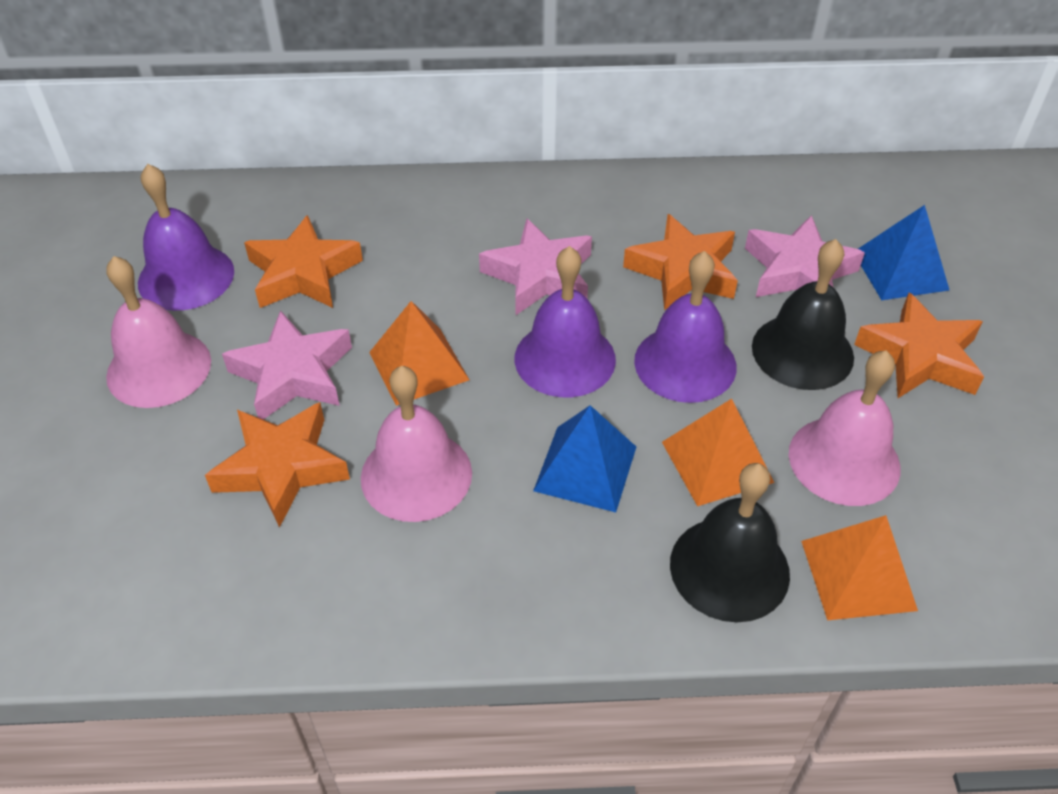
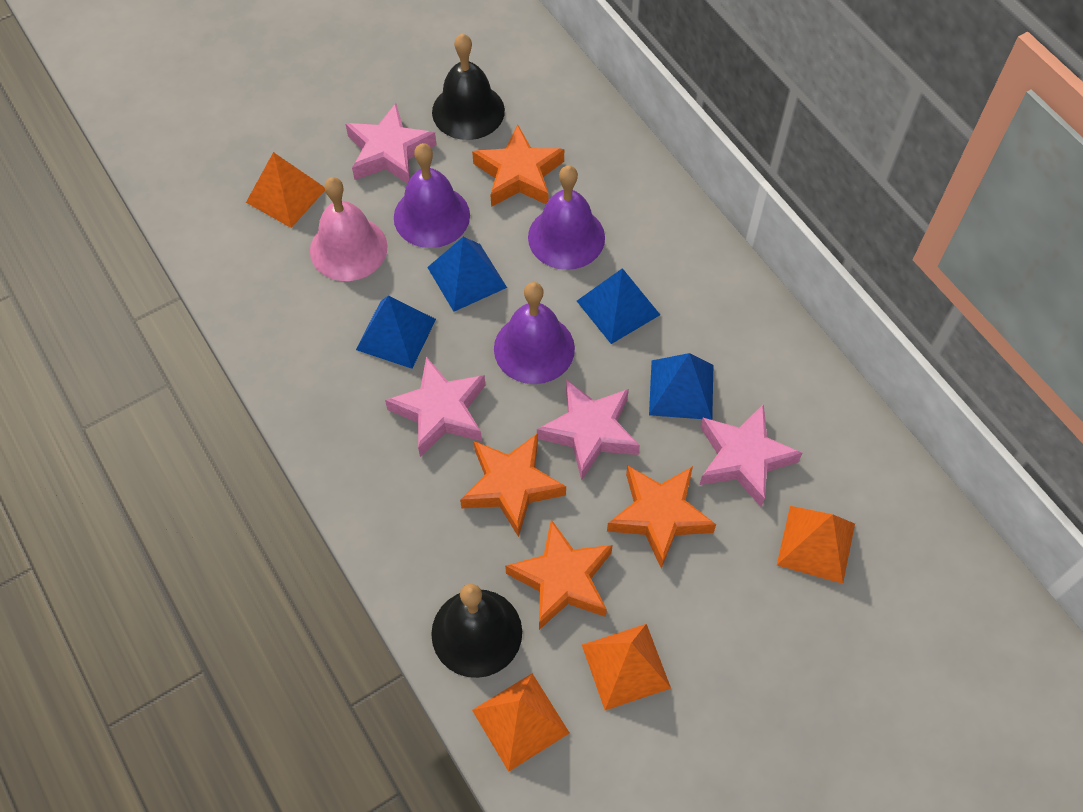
blue pyramid: [533,405,636,512] [858,205,949,300] = 2 -> [356,296,436,369] [427,237,507,312] [577,268,660,344] [649,353,713,420] = 4
orange pyramid: [369,301,469,406] [662,399,774,506] [801,515,918,621] = 3 -> [246,152,325,228] [472,673,569,772] [582,624,671,710] [777,506,855,584] = 4
pink bell: [106,256,211,408] [361,366,472,522] [789,350,900,506] = 3 -> [310,177,388,281] = 1
pink star: [222,310,352,420] [479,219,592,315] [745,215,865,297] = 3 -> [345,103,437,183] [385,357,485,457] [537,379,640,481] [700,404,802,507] = 4

